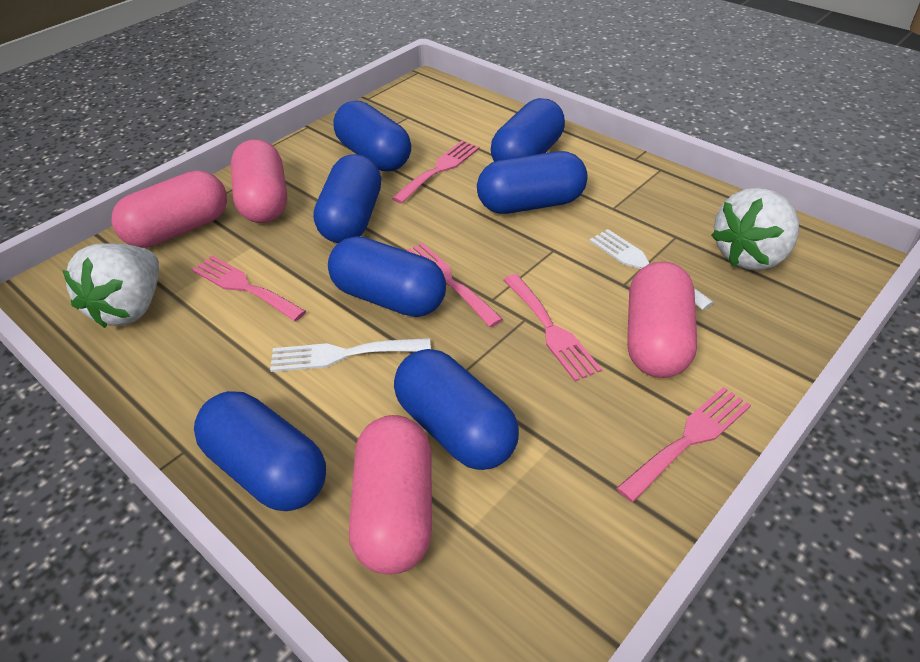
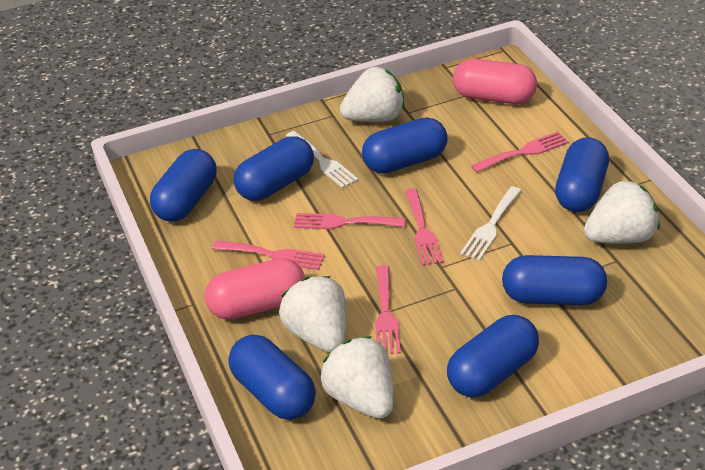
pink capsule: [112,171,227,248] [231,139,287,223] [349,415,432,575] [627,262,697,378] = 4 -> [205,258,305,320] [453,59,537,104] = 2
white strawberry: [62,244,159,328] [711,188,799,270] = 2 -> [279,276,347,353] [321,336,394,419] [340,67,405,122] [584,180,660,244] = 4

